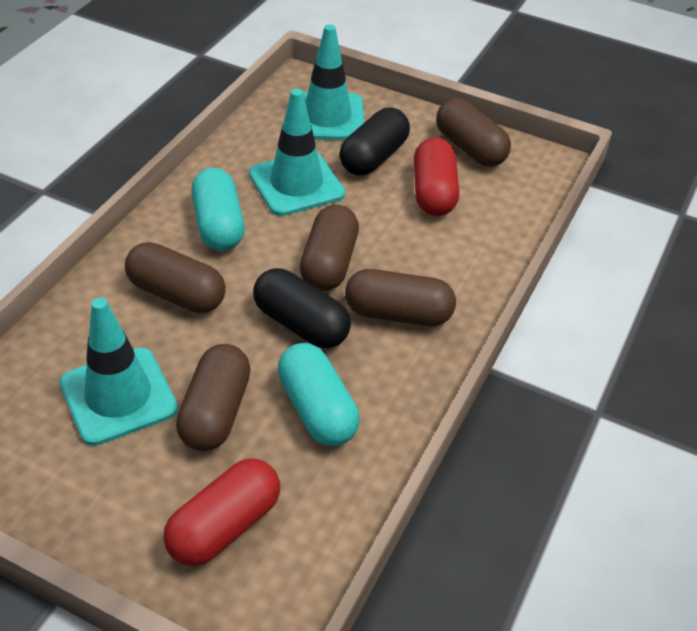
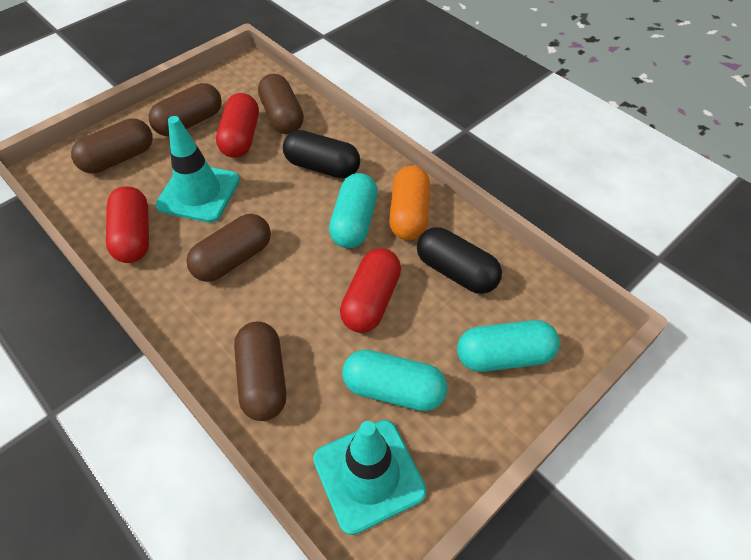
orange capsule: none = 0 -> [389,166,430,240] = 1
red capsule: [163,458,280,566] [414,138,459,216] = 2 -> [106,186,149,263] [216,93,259,158] [340,248,401,333] = 3
turquoise capsule: [191,168,245,251] [278,343,360,446] = 2 -> [329,173,378,248] [342,350,447,411] [457,320,560,372] = 3
turquoise traffic cone: [59,297,178,446] [249,89,345,216] [303,24,364,140] = 3 -> [155,116,240,223] [313,420,426,535] = 2

